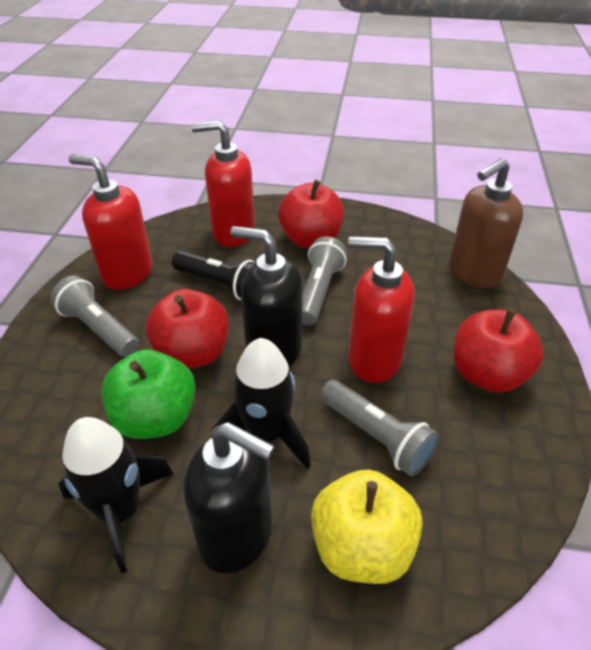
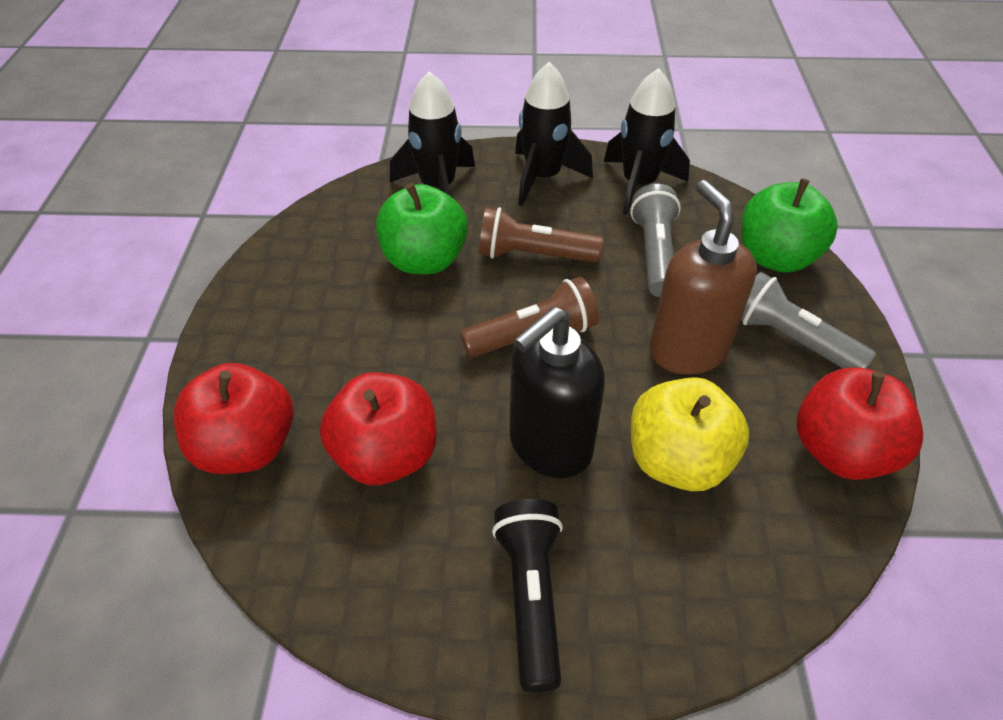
black rocket: [58,417,174,573] [211,338,311,469] = 2 -> [390,71,475,196] [515,62,593,206] [604,68,690,215] = 3
black soap dispenser: [183,422,275,573] [230,226,303,367] = 2 -> [510,307,605,478] = 1
brown flashlight: none = 0 -> [460,277,599,358] [479,207,604,263] = 2
green apple: [101,349,196,439] = 1 -> [376,183,468,274] [741,178,838,272] = 2
grey flashlight: [50,276,139,357] [302,236,347,325] [320,380,439,476] = 3 -> [630,184,681,297] [741,272,876,369] = 2
red soap dispenser: [69,154,153,290] [191,120,255,247] [348,236,415,383] = 3 -> none = 0

